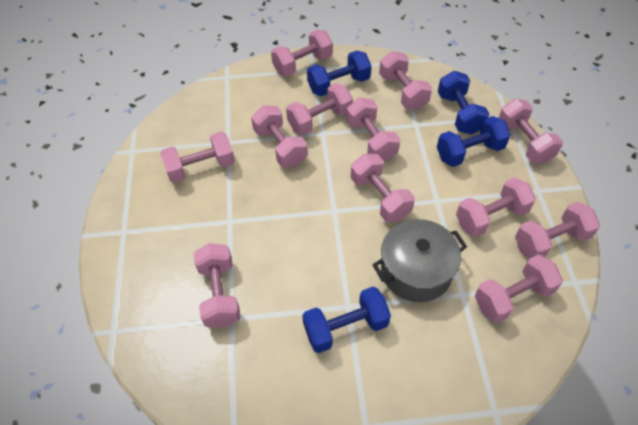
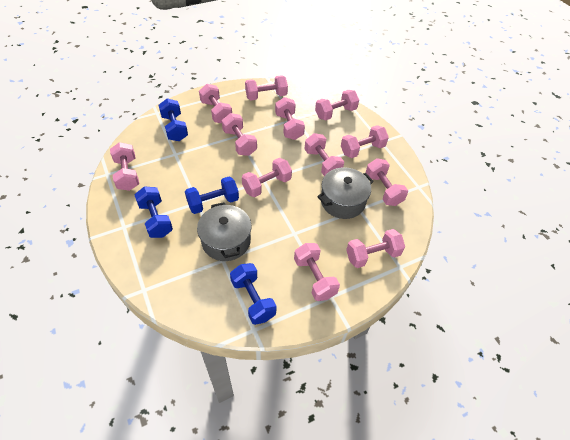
grey pot: [372,219,467,302] = 1 -> [197,202,252,261] [317,167,374,219] = 2

